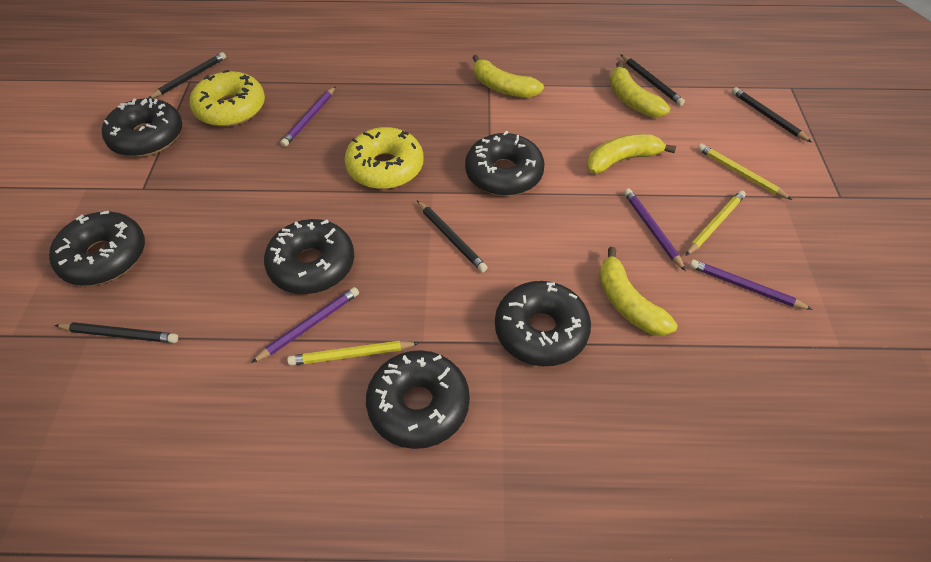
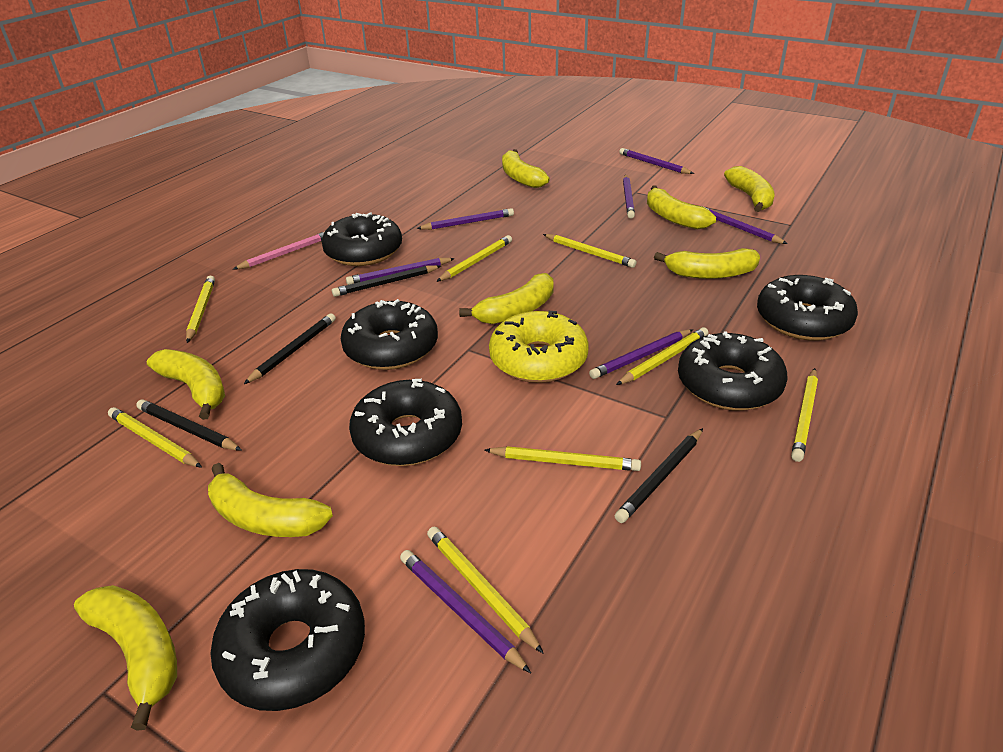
black pencil: [55,322,178,343] [148,52,226,98] [417,200,488,272] [620,54,685,106] [732,87,812,142] = 5 -> [136,399,242,451] [244,313,336,384] [332,265,441,297] [615,428,703,523] = 4
pink pencil: none = 0 -> [233,232,324,269] = 1
purple pencil: [251,287,359,363] [280,86,336,147] [624,188,686,271] [690,260,813,310] = 4 -> [346,258,455,285] [400,550,531,673] [416,208,514,230] [589,329,693,379] [619,148,694,174] [623,175,635,218] [702,206,788,244] = 7
yellow banana: [472,55,544,98] [587,134,676,174] [599,247,678,336] [609,61,670,117] = 4 -> [74,585,177,731] [147,349,225,420] [208,463,333,537] [459,273,554,324] [502,149,550,188] [647,186,716,229] [654,248,760,279] [724,166,775,212] = 8
yellow donut: [190,70,265,127] [344,127,424,189] = 2 -> [489,311,589,383] = 1
yellow pencil: [287,341,419,366] [686,190,746,256] [697,144,792,200] = 3 -> [108,407,202,468] [186,276,215,343] [427,527,544,654] [436,235,512,282] [485,446,641,471] [543,234,637,268] [616,327,708,385] [791,368,818,462] = 8

